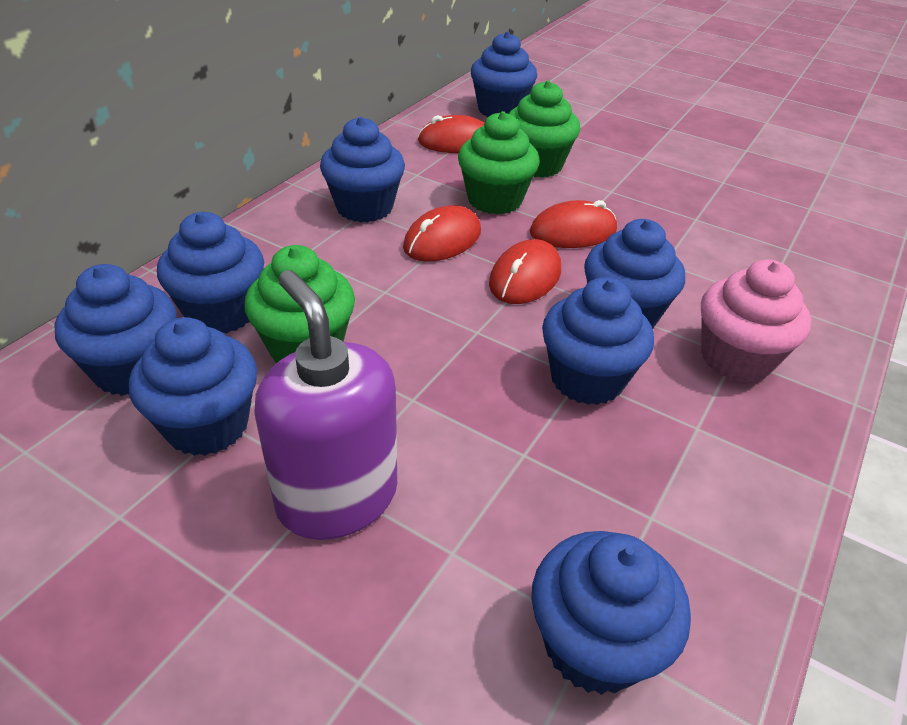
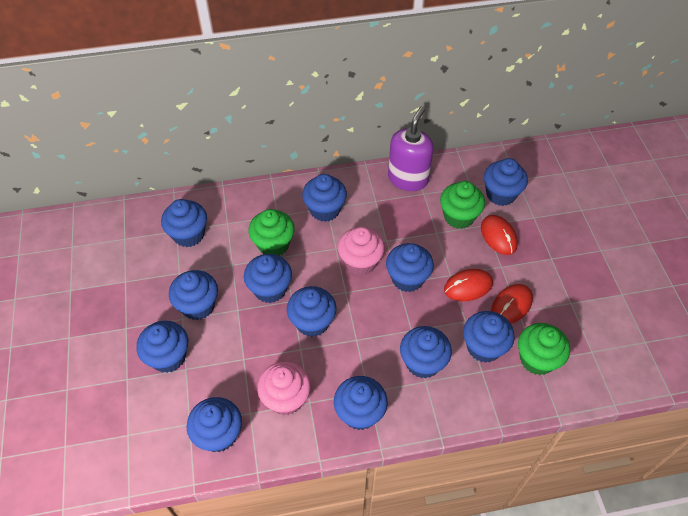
blue cupcake: [54,264,177,396] [129,317,257,456] [157,212,264,333] [320,117,405,222] [471,31,537,117] [532,531,691,695] [542,277,654,405] [584,219,685,329] = 8 -> [136,321,188,373] [161,199,207,247] [169,270,218,320] [186,397,242,452] [244,254,292,303] [287,286,337,337] [302,174,347,222] [334,376,388,430] [386,243,434,292] [400,326,452,378] [463,311,515,363] [484,158,528,206] = 12
pink cupcake: [701,259,811,383] = 1 -> [257,361,311,415] [338,227,385,275] = 2
red mouse: [403,205,481,262] [417,115,485,153] [489,239,561,304] [530,200,617,248] = 4 -> [444,269,493,301] [481,215,518,255] [491,284,533,324] = 3

